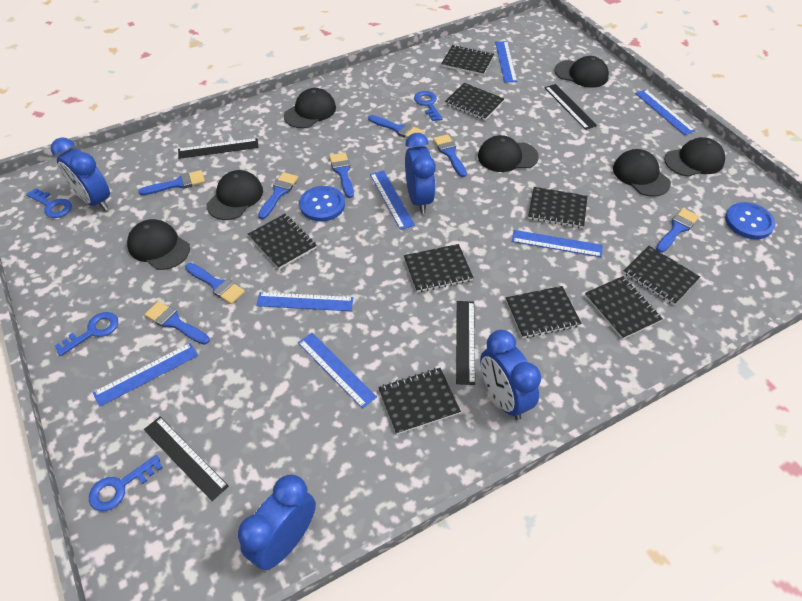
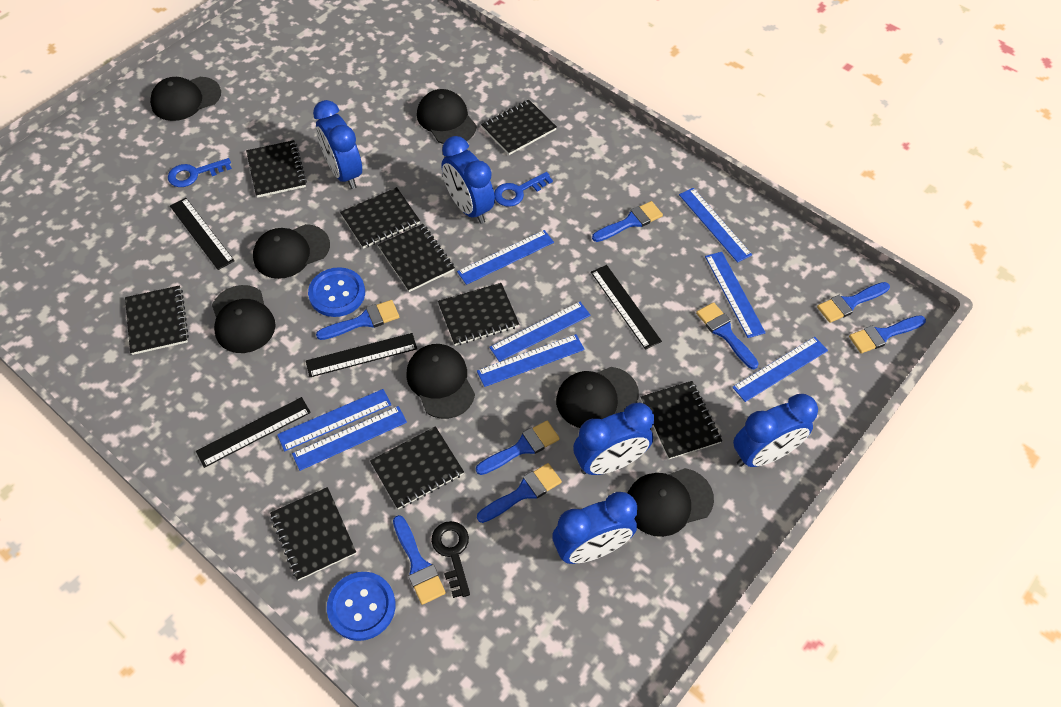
black key: none = 0 -> [431,521,470,598] = 1
blue clock: [51,137,110,211] [238,474,316,570] [405,133,436,214] [480,330,541,420] = 4 -> [313,100,362,189] [441,136,495,224] [553,492,637,564] [573,403,654,475] [733,394,818,467] = 5
blue key: [26,188,72,218] [55,312,118,356] [89,455,163,511] [414,91,443,121] = 4 -> [168,158,232,187] [494,172,553,207] = 2
blue ruler: [93,343,198,407] [256,292,353,311] [298,333,377,409] [370,170,415,230] [495,41,517,82] [512,230,603,257] [635,89,695,135] = 7 -> [277,389,391,451] [292,406,407,471] [457,230,554,285] [477,334,585,387] [489,302,591,362] [679,188,752,263] [705,252,766,338] [732,337,828,402] = 8

